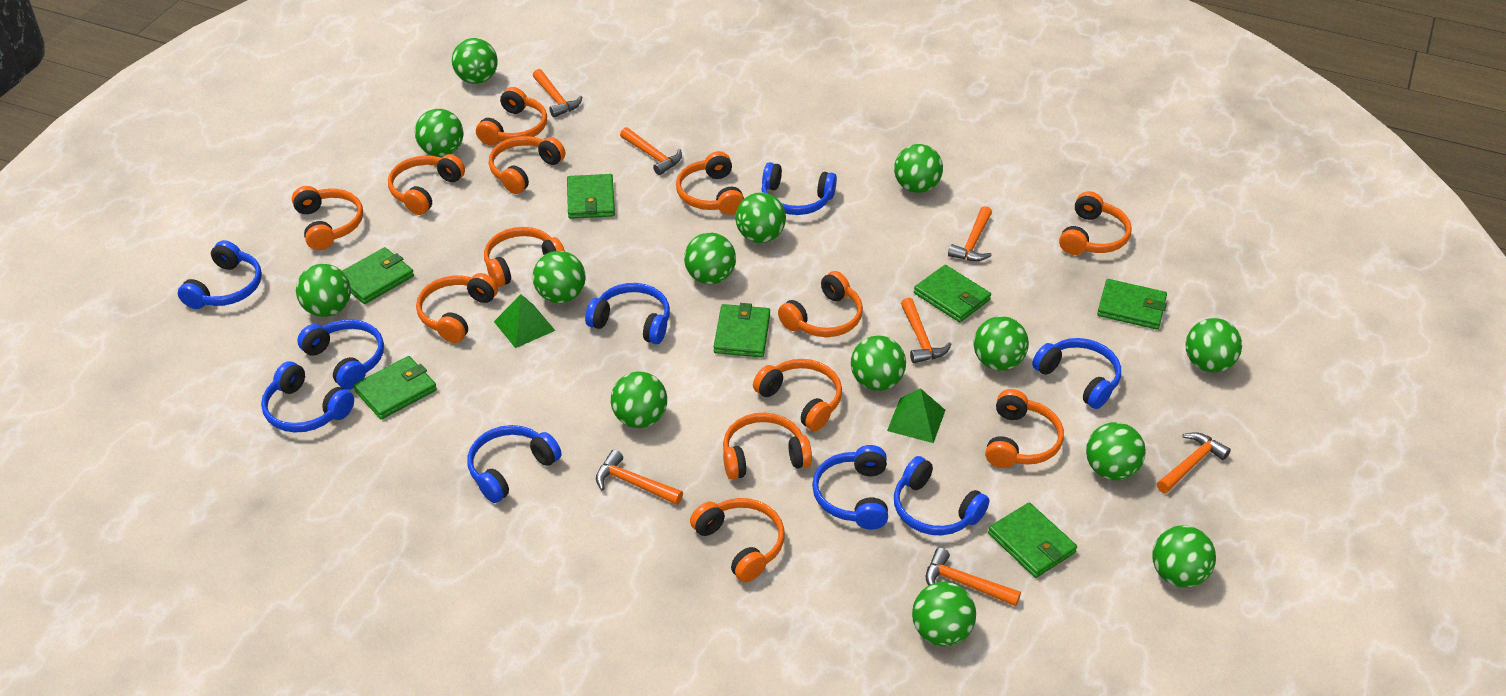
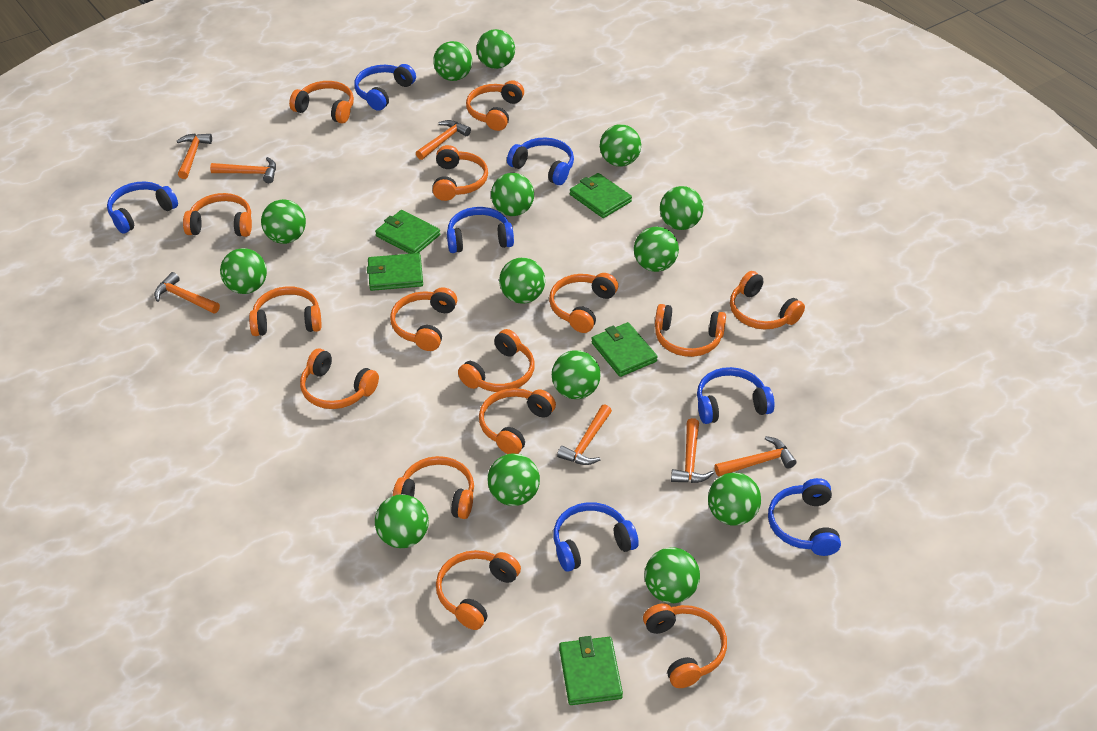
blue headphones: [178,240,262,309] [261,361,354,433] [297,319,384,390] [467,425,561,503] [585,283,670,344] [761,162,837,215] [812,445,888,530] [894,456,989,535] [1032,338,1121,409] = 9 -> [107,181,178,234] [354,64,416,111] [447,207,514,253] [507,137,574,185] [553,502,639,572] [697,367,775,424] [768,478,841,556] = 7
green pyramid: [494,294,555,348] [887,388,945,443] = 2 -> none = 0
green wallet: [342,247,414,304] [353,356,437,419] [567,174,615,219] [714,303,770,358] [914,265,991,322] [988,502,1077,578] [1097,279,1167,330] = 7 -> [367,253,423,291] [375,210,440,254] [559,636,623,705] [570,173,632,218] [591,322,658,377] = 5
orange headphones: [292,186,363,250] [388,154,465,215] [416,273,498,343] [476,87,547,145] [484,227,565,287] [489,136,566,194] [676,151,744,215] [690,498,785,582] [723,413,812,479] [753,359,842,431] [778,271,863,337] [985,389,1064,468] [1059,191,1132,255] = 13 -> [183,193,252,237] [249,286,321,336] [289,81,354,123] [300,348,379,409] [390,287,457,351] [393,456,474,519] [433,145,488,201] [436,550,521,630] [458,329,535,392] [466,80,524,131] [479,388,556,454] [549,273,618,333] [643,603,727,688] [655,304,726,357] [730,271,805,330] = 15

